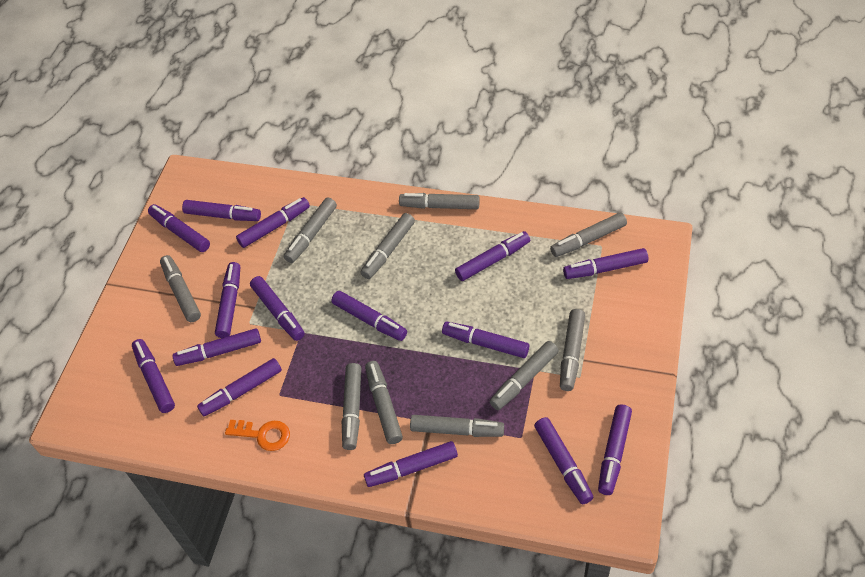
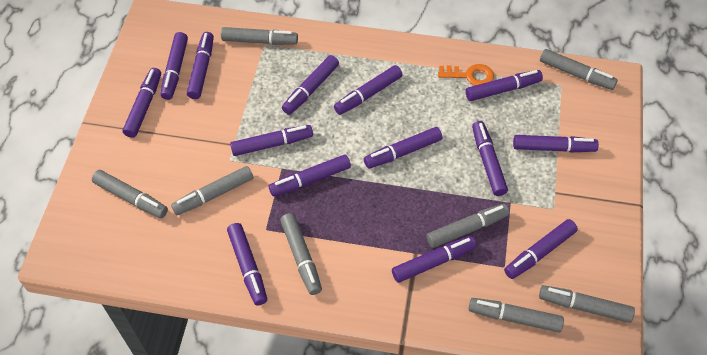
grey marker: [160,255,201,322] [284,198,337,263] [342,363,361,450] [360,213,415,279] [365,361,403,444] [399,193,480,209] [410,415,504,437] [489,341,559,410] [550,212,627,257] [560,309,585,391] = 10 -> [92,170,168,218] [171,166,253,215] [221,27,298,45] [280,213,322,295] [427,204,509,248] [469,298,564,332] [539,285,635,323] [540,49,618,90] = 8
purple marker: [132,339,175,413] [148,204,210,252] [173,328,261,366] [182,200,261,221] [197,358,282,416] [215,262,240,338] [236,197,310,248] [250,276,305,341] [332,291,407,341] [364,441,458,487] [442,322,529,358] [455,231,530,281] [534,417,594,504] [563,248,648,279] [598,404,632,495] = 15 -> [123,68,161,138] [161,32,188,100] [187,32,214,99] [227,223,267,306] [230,125,313,156] [269,154,351,196] [282,55,339,115] [334,65,402,115] [364,127,442,168] [392,236,477,283] [466,70,543,101] [472,121,508,196] [504,219,578,279] [513,135,599,152] = 14

